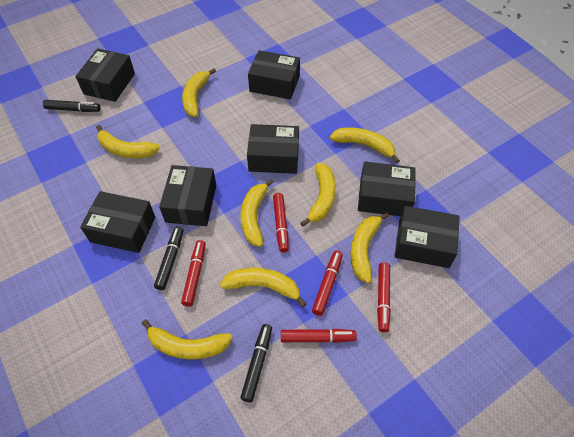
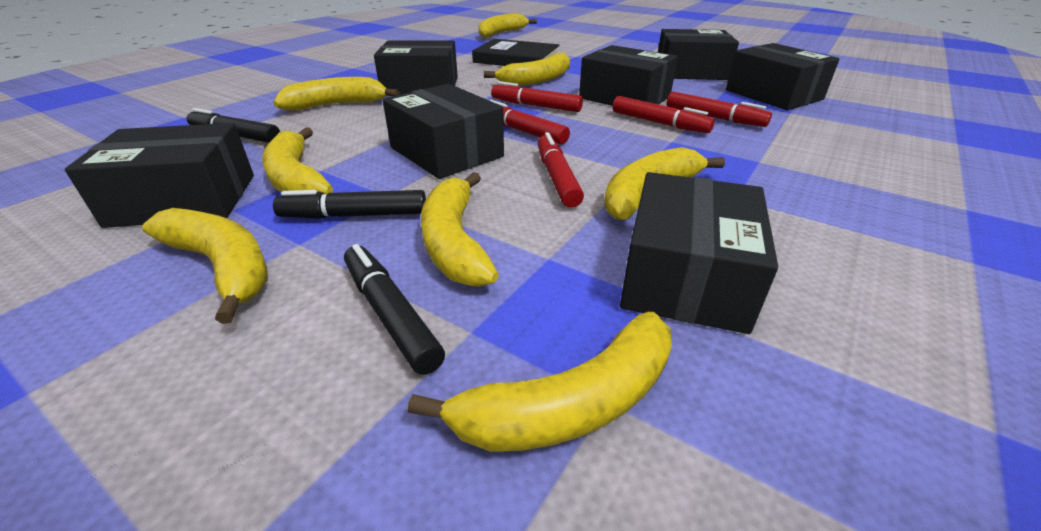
black book: none = 0 -> [472,39,559,66] = 1

